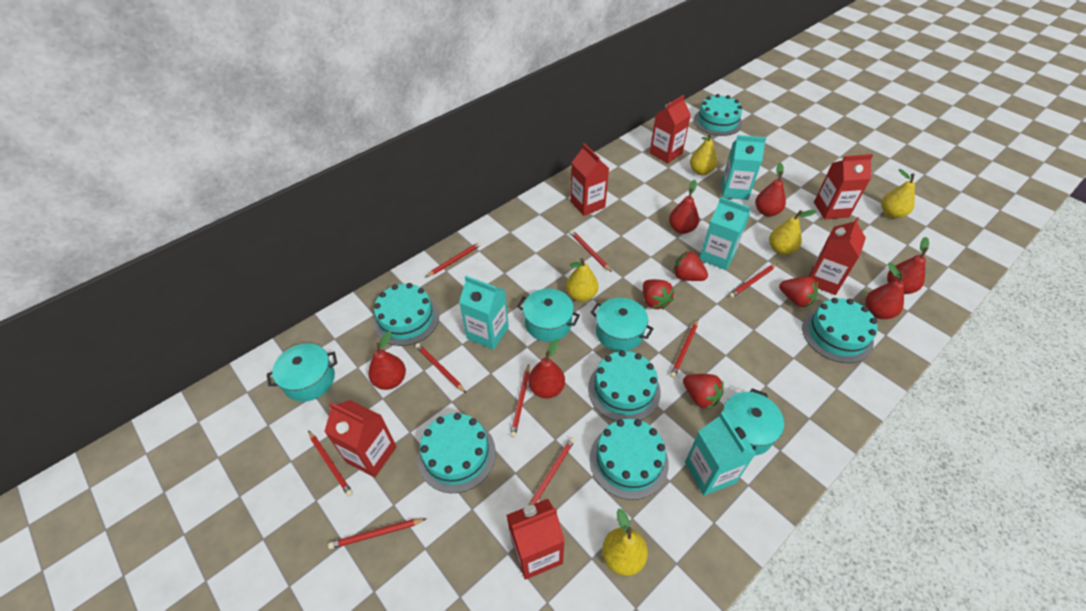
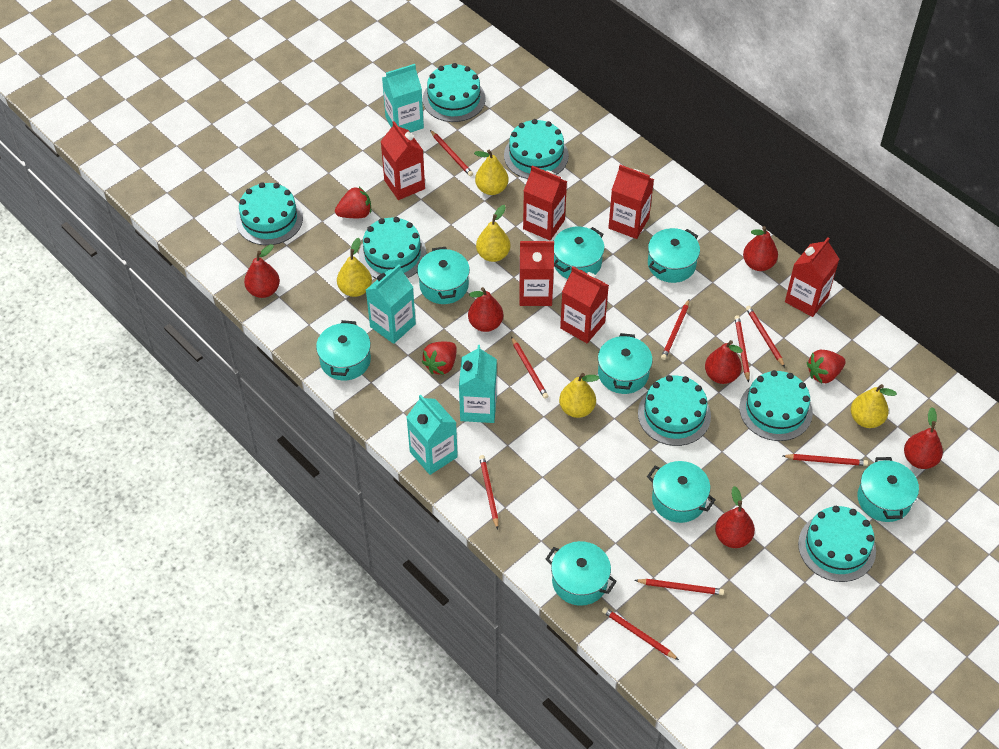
red strawberry: [643,279,674,310] [673,251,708,281] [683,374,724,409] [779,277,818,307] = 4 -> [335,187,371,218] [422,342,457,375] [807,350,846,383] = 3
turquoise cake: [373,283,439,346] [418,413,496,493] [588,350,661,421] [590,419,669,500] [694,94,742,136] [802,298,878,363] = 6 -> [236,182,303,245] [359,217,427,279] [423,63,486,122] [504,119,569,179] [638,375,711,446] [739,370,813,441] [798,506,876,582] = 7
turquoise pot: [267,343,337,402] [517,289,580,342] [591,298,654,352] [723,388,784,455] = 4 -> [316,320,371,380] [417,247,470,304] [546,541,617,606] [554,227,605,279] [598,333,653,394] [647,461,715,523] [648,228,700,283] [857,457,919,522] = 8

